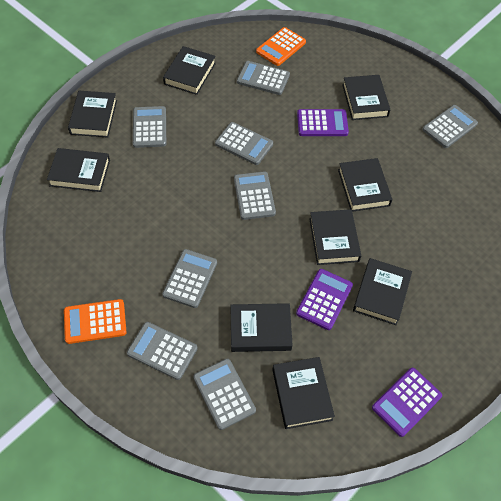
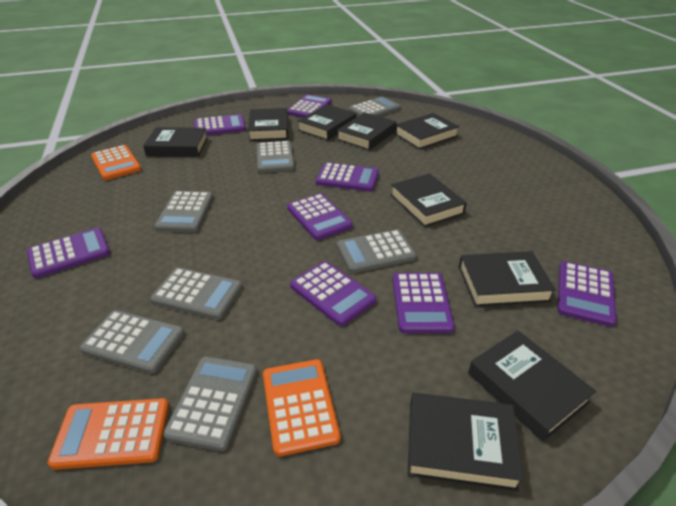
grey calculator: [127,322,198,380] [133,106,166,148] [162,249,217,308] [193,359,256,430] [215,122,273,165] [234,171,276,220] [237,61,290,95] [423,105,478,148] = 8 -> [79,310,184,374] [150,267,242,320] [155,191,213,232] [163,356,257,451] [257,141,295,173] [337,229,417,273] [349,96,401,117] = 7
orange calculator: [64,299,126,344] [256,27,306,66] = 2 -> [48,398,169,470] [91,145,141,180] [263,359,340,457] = 3
purple calculator: [296,269,353,330] [297,109,349,136] [372,368,442,437] = 3 -> [27,228,110,278] [194,114,246,135] [287,94,332,118] [287,193,353,240] [290,261,377,326] [316,162,379,191] [393,273,455,333] [557,261,617,327] = 8

